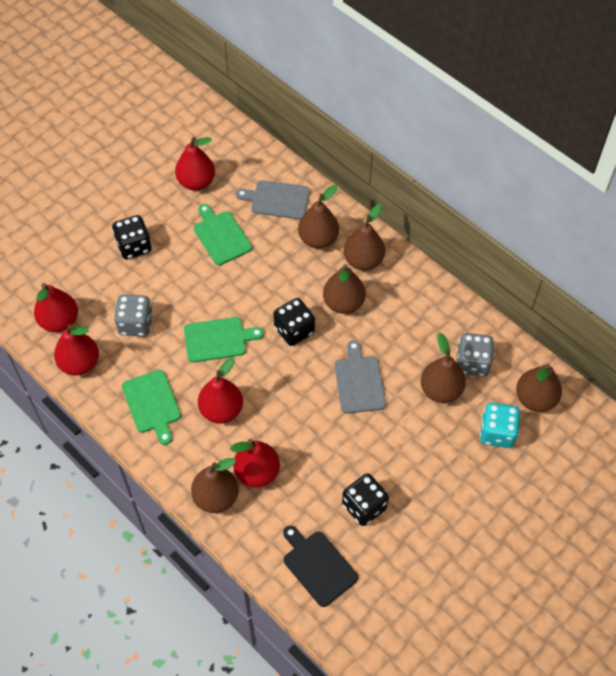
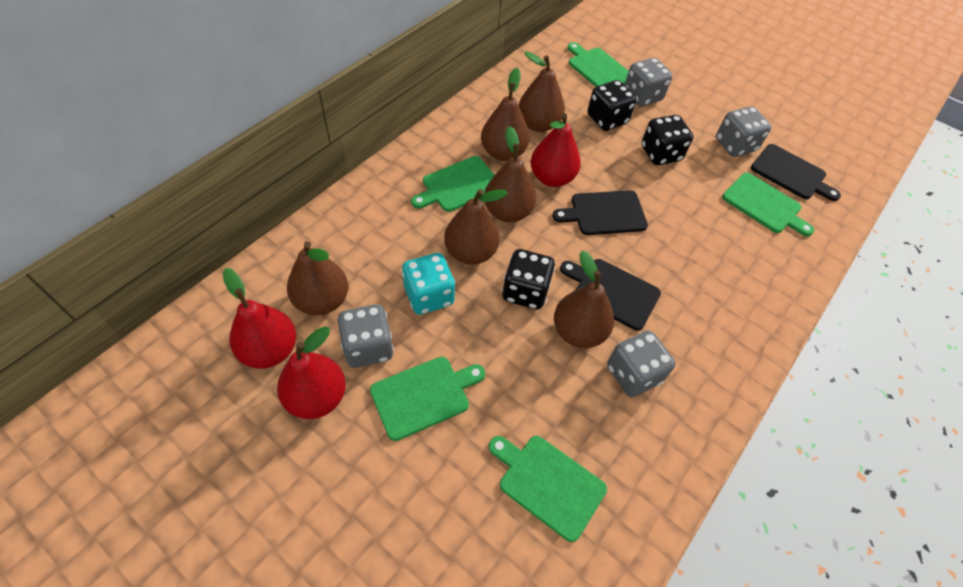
black cutting board: [283,526,358,607] = 1 -> [553,190,648,235] [560,259,661,331] [751,144,841,201] = 3
green cutting board: [122,370,181,445] [184,317,264,363] [194,204,252,265] = 3 -> [370,357,485,441] [411,156,495,212] [489,436,607,542] [568,42,629,87] [722,173,814,236] = 5
grey cutting board: [236,180,310,220] [335,340,386,414] = 2 -> none = 0
grey dice: [114,295,153,336] [457,333,494,377] = 2 -> [338,304,394,368] [607,330,675,397] [625,58,672,106] [716,106,771,157] = 4
red pear: [34,283,78,332] [54,325,99,376] [175,137,215,190] [198,358,243,424] [230,439,280,487] = 5 -> [223,268,296,369] [277,326,346,419] [531,113,581,187] = 3

